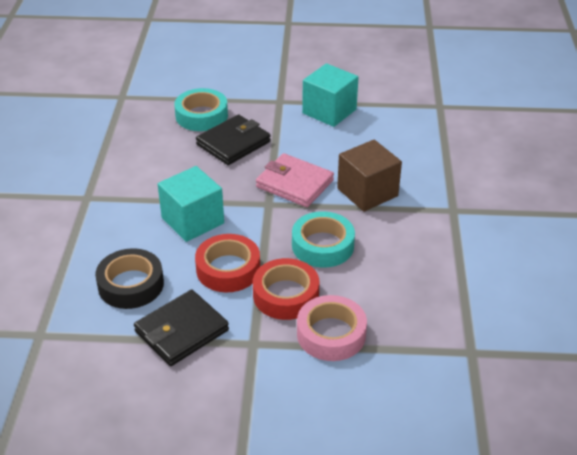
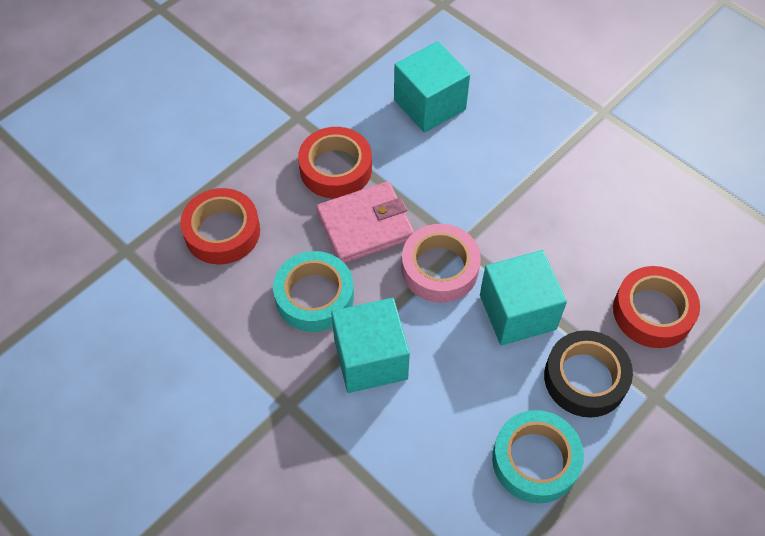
black wallet: [134,290,229,366] [196,114,271,165] = 2 -> none = 0
brown cube: [337,140,402,212] = 1 -> none = 0
red tape: [195,234,260,292] [253,258,319,320] = 2 -> [180,188,260,264] [298,127,372,199] [613,266,700,348] = 3
turquoise cube: [158,166,224,242] [302,63,359,127] = 2 -> [331,298,410,393] [394,41,470,133] [480,250,567,346] = 3

